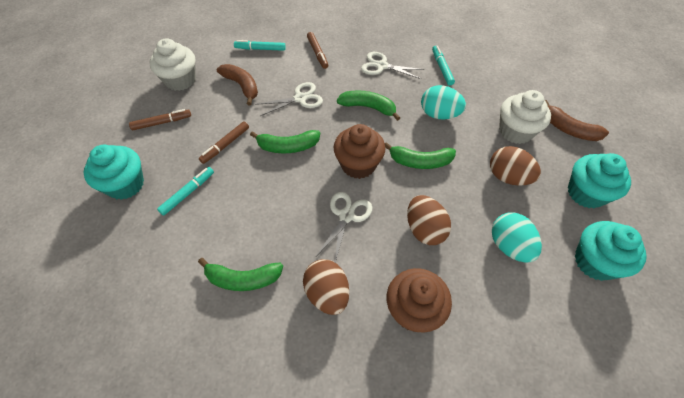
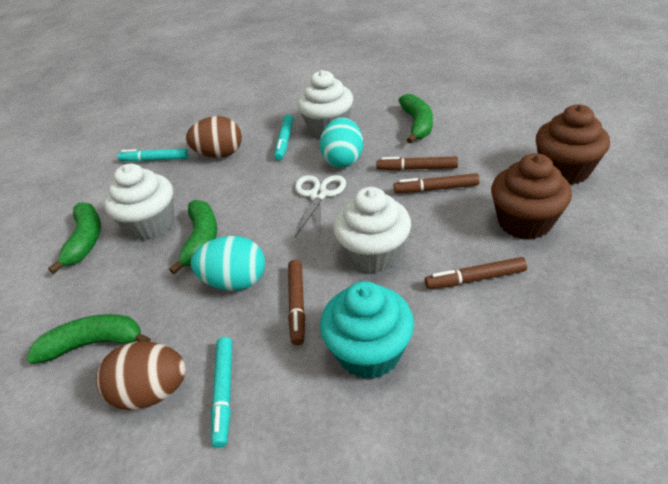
brown banana: [217,64,258,105] [545,100,609,141] = 2 -> none = 0
brown egg: [303,259,349,315] [407,195,451,245] [490,146,541,186] = 3 -> [96,342,186,410] [186,116,242,158] = 2
brown marker: [129,109,191,130] [199,121,249,164] [307,32,328,69] = 3 -> [288,260,305,346] [377,157,458,171] [394,173,480,193] [425,257,527,289] = 4
turquoise cupcake: [84,145,144,200] [568,153,631,208] [575,221,647,281] = 3 -> [320,281,414,379] = 1
white cupcake: [149,38,196,91] [499,90,551,144] = 2 -> [104,163,174,240] [297,70,353,138] [333,187,411,273] = 3
white scissors: [255,82,323,116] [316,192,372,262] [361,52,425,79] = 3 -> [295,175,346,237] = 1

